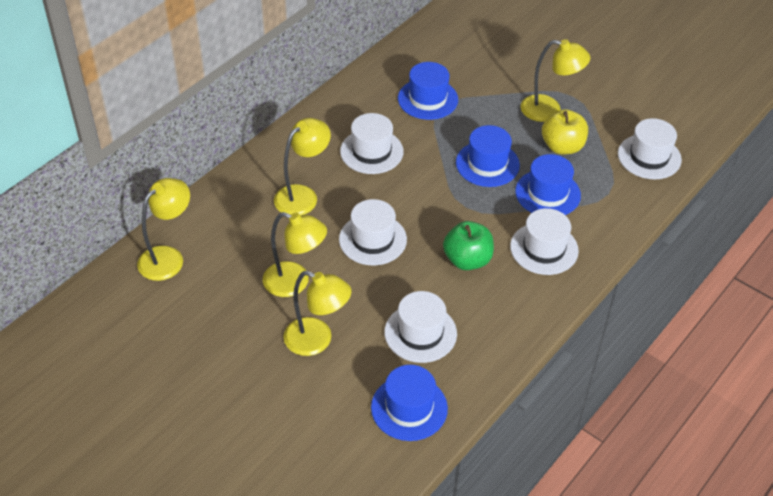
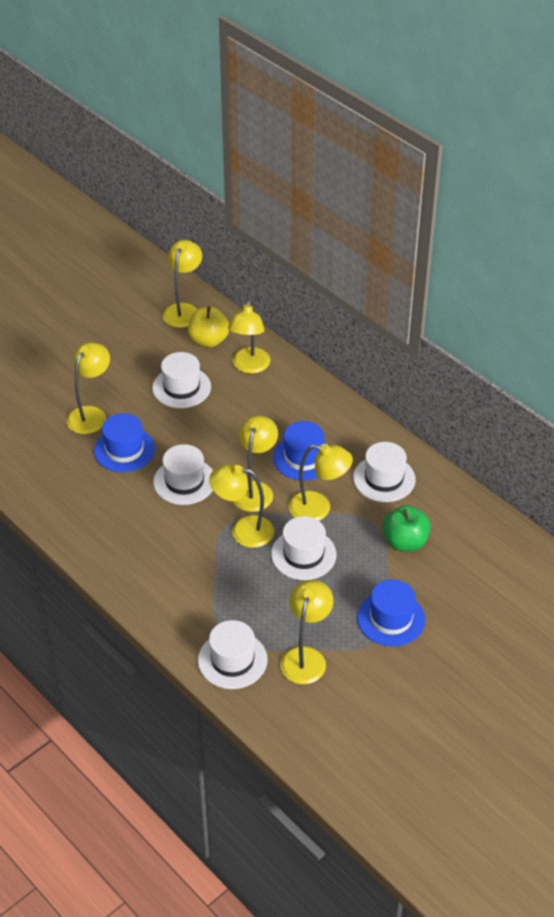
blue hat: [371,365,448,441] [398,62,458,120] [456,125,520,187] [515,154,581,215] = 4 -> [94,413,155,472] [273,421,329,480] [357,579,425,646] = 3
yellow lamp: [137,178,190,281] [263,212,327,297] [274,118,331,215] [283,271,352,356] [521,39,590,122] = 5 -> [67,342,110,434] [163,240,202,328] [209,464,274,548] [228,299,271,374] [233,416,278,512] [280,580,334,684] [289,444,353,521] = 7

